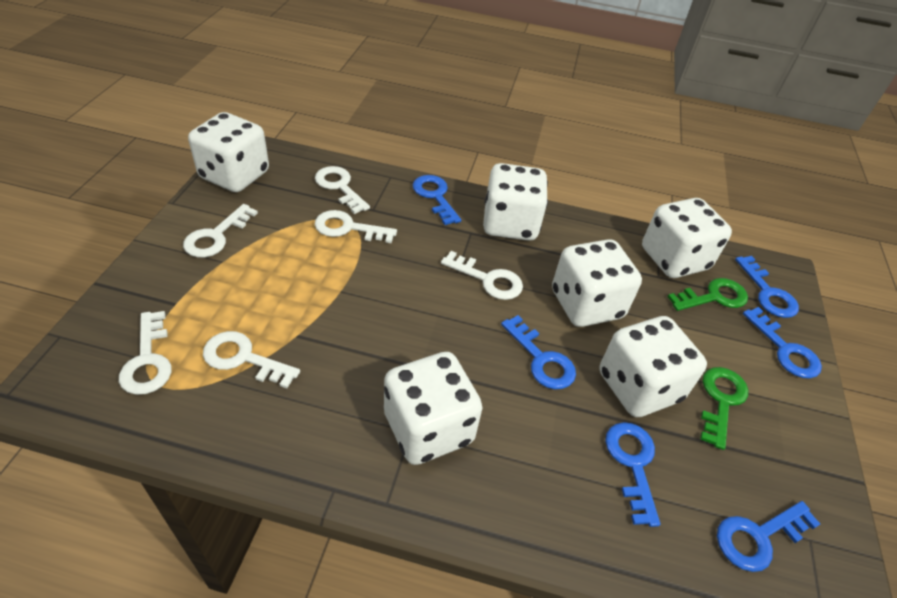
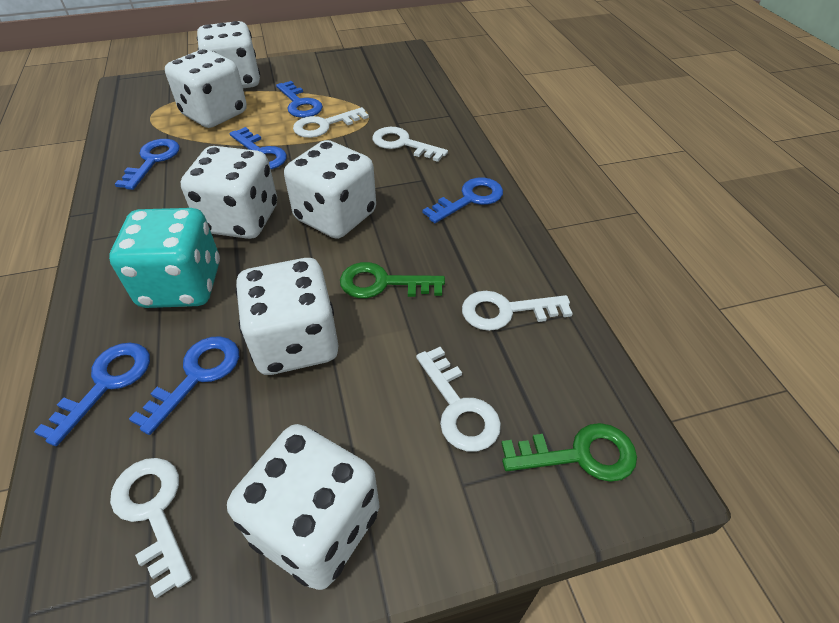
turquoise dice: none = 0 -> [109,208,220,308] = 1
white key: [119,311,172,395] [183,204,258,257] [203,331,300,389] [315,166,370,214] [315,210,397,243] [441,251,523,300] = 6 -> [110,458,192,598] [293,107,369,138] [372,127,448,162] [416,347,501,451] [462,291,573,331] = 5

